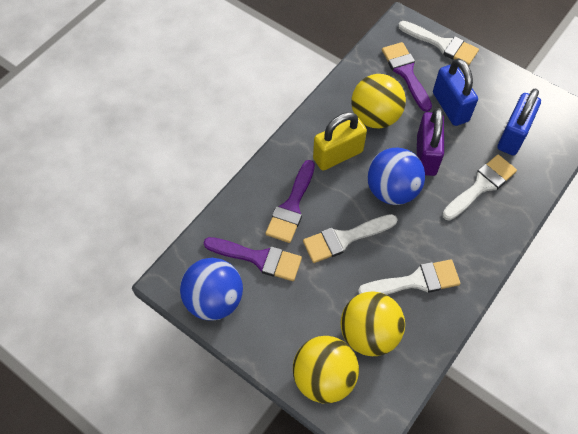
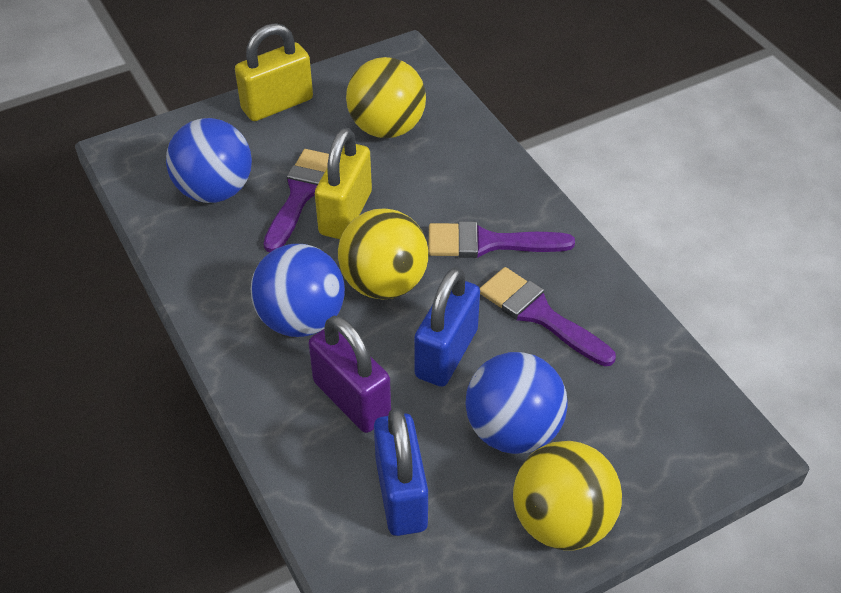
blue ball: [180,258,243,321] [367,147,425,205] = 2 -> [166,118,252,203] [251,244,345,337] [465,352,568,454] = 3
white brush: [303,214,398,263] [358,259,460,295] [398,21,479,66] [442,155,517,221] = 4 -> none = 0
yellow padlock: [313,112,367,170] = 1 -> [235,23,313,121] [315,128,372,239] = 2

